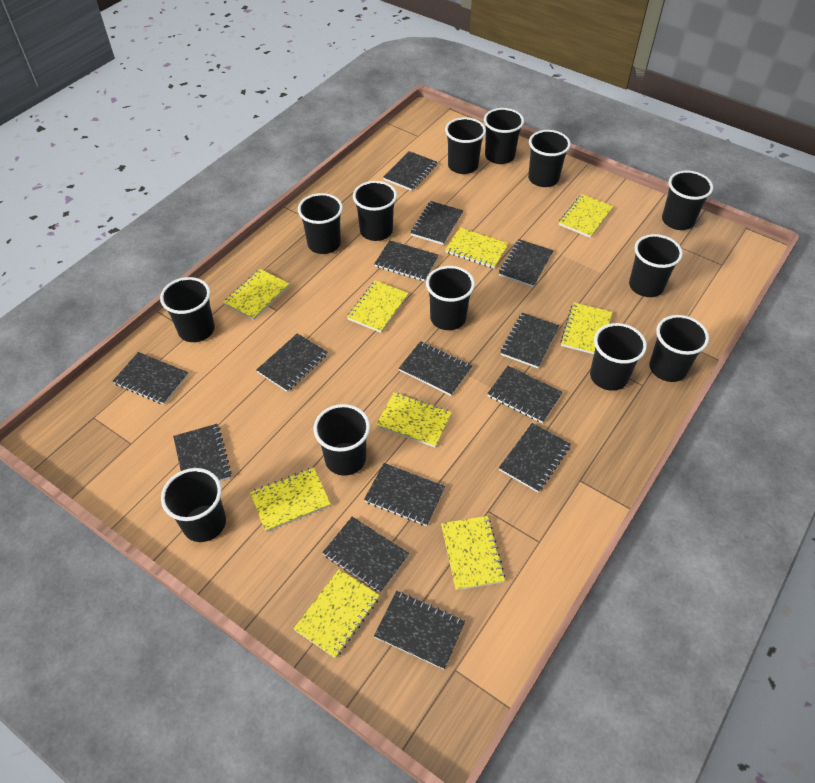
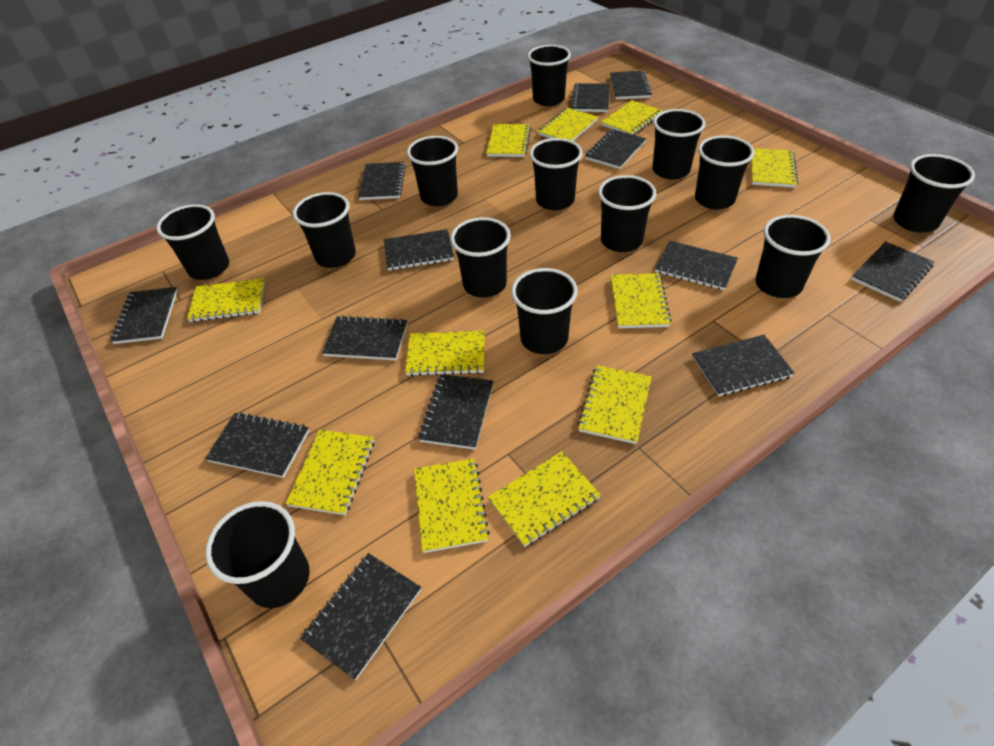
black notebook: [112,352,188,405] [173,424,232,481] [256,333,328,392] [322,517,409,593] [364,463,445,526] [374,240,439,281] [374,591,465,670] [383,151,437,191] [399,341,472,396] [410,201,463,245] [487,366,563,423] [499,239,553,287] [499,423,571,492] [500,313,559,368] = 14 -> [111,287,178,344] [205,412,309,478] [300,553,421,680] [322,315,407,361] [358,162,406,200] [384,229,454,271] [418,374,493,450] [571,83,610,112] [585,129,646,169] [610,71,652,99] [655,241,738,290] [692,335,794,396] [851,241,934,302] = 13
yellow notebook: [223,269,289,320] [250,467,331,532] [293,569,380,658] [347,280,409,333] [376,392,452,448] [441,516,505,590] [445,228,509,269] [559,194,613,238] [560,303,612,354] = 9 -> [187,278,265,322] [286,430,374,515] [405,331,485,376] [414,458,490,553] [486,124,531,157] [488,451,601,547] [538,108,598,141] [577,365,652,444] [601,100,663,135] [610,273,671,328] [751,148,798,188] = 11

